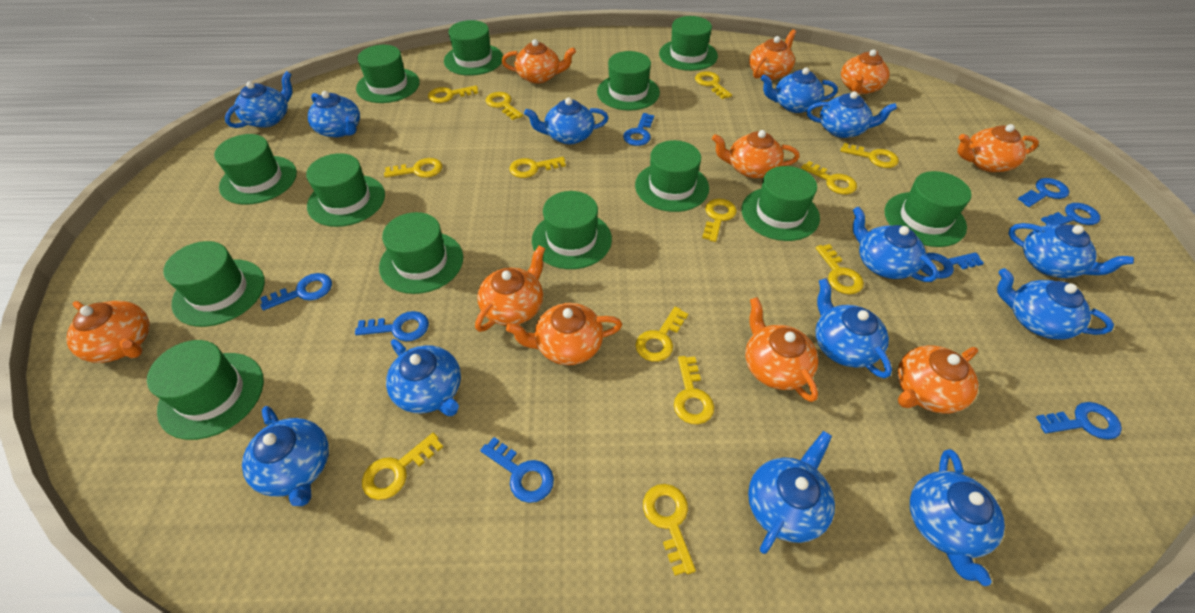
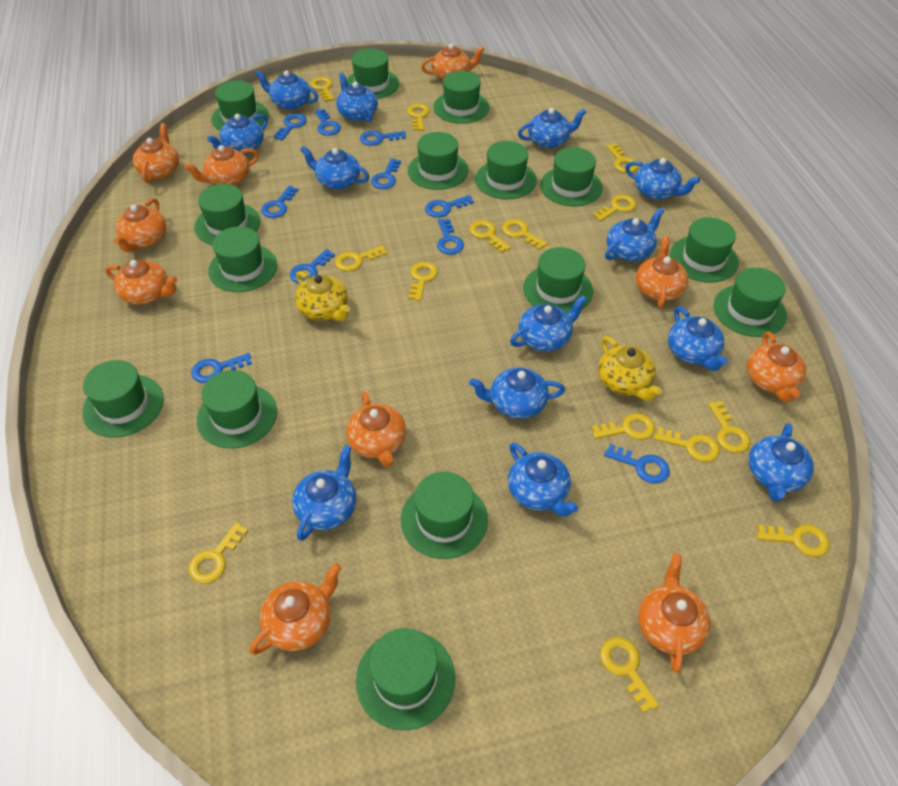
blue key: [261,273,332,310] [355,311,429,341] [480,437,554,503] [623,113,654,146] [921,252,984,279] [1018,178,1069,207] [1036,402,1122,440] [1041,203,1100,225] = 8 -> [191,353,252,383] [261,186,298,218] [274,113,307,141] [290,249,335,284] [315,109,341,136] [360,131,406,146] [371,158,401,189] [425,195,474,218] [437,219,464,255] [604,444,670,484] = 10
green hat: [147,340,264,440] [163,241,265,327] [214,134,297,205] [306,153,385,227] [356,45,420,103] [379,212,463,294] [444,20,503,76] [532,191,612,269] [597,51,660,111] [635,140,709,212] [659,16,718,71] [742,166,820,241] [885,171,971,247] = 13 -> [82,360,164,438] [194,184,260,245] [197,370,277,448] [208,227,277,292] [211,81,269,131] [346,49,399,99] [356,628,455,730] [401,472,488,559] [408,132,469,190] [433,71,489,124] [475,141,537,199] [523,247,593,313] [540,147,603,206] [670,217,739,283] [713,268,787,337] = 15
yellow key: [362,433,443,500] [384,158,442,178] [428,86,478,103] [486,92,523,120] [509,157,566,178] [635,307,688,362] [643,484,696,576] [674,356,714,424] [695,71,732,99] [702,199,737,242] [801,161,857,194] [816,244,864,294] [840,143,899,168] = 13 -> [189,522,248,583] [310,77,335,102] [335,245,387,271] [407,104,430,131] [408,262,438,301] [469,220,511,253] [502,219,548,250] [592,413,655,440] [593,195,637,221] [600,637,659,713] [606,144,639,173] [654,427,720,462] [708,401,751,453] [757,524,829,557] = 14
yellow teapot: none = 0 -> [295,271,350,321] [598,336,662,401] = 2

